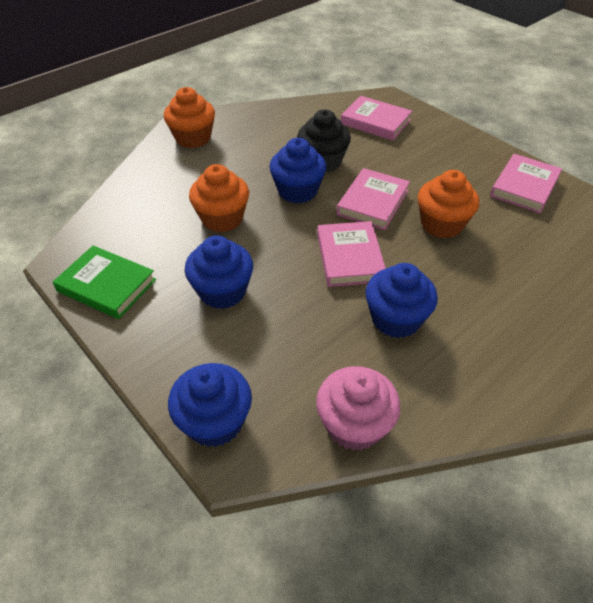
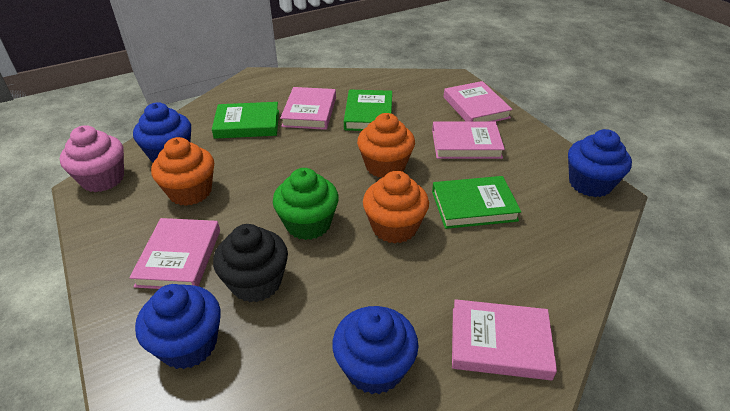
green book: [53,246,156,319] = 1 -> [212,102,279,139] [344,90,392,131] [432,176,521,229] = 3
green cupcake: none = 0 -> [273,168,339,240] = 1
pink book: [317,221,386,287] [336,168,410,230] [341,96,412,140] [490,154,562,213] = 4 -> [129,218,220,289] [280,87,336,130] [432,122,505,159] [444,81,513,122] [452,299,557,380] = 5

